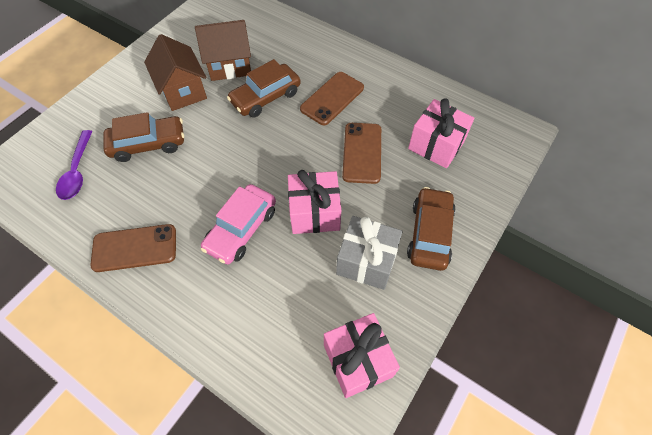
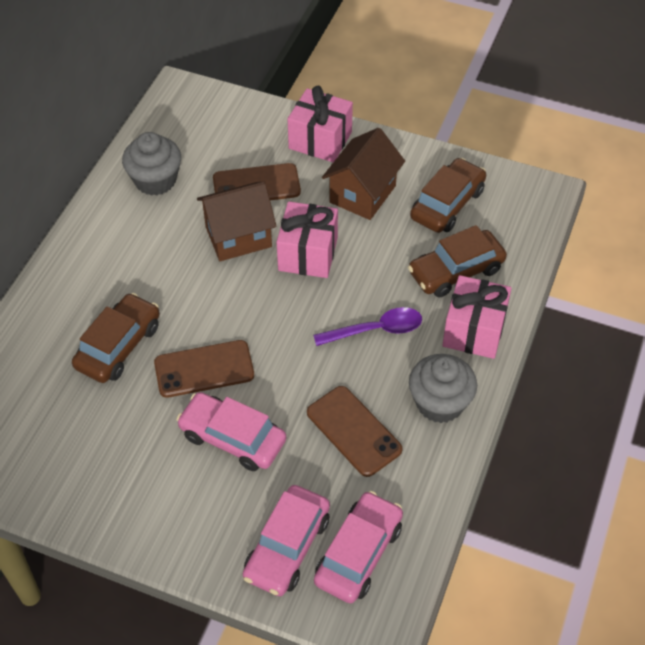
grey cupcake: none = 0 -> [122,132,181,196] [409,354,477,423] = 2
grey gift: [336,216,403,290] = 1 -> none = 0
pink car: [201,184,276,264] = 1 -> [176,392,286,471] [243,485,330,596] [314,491,403,604] = 3

